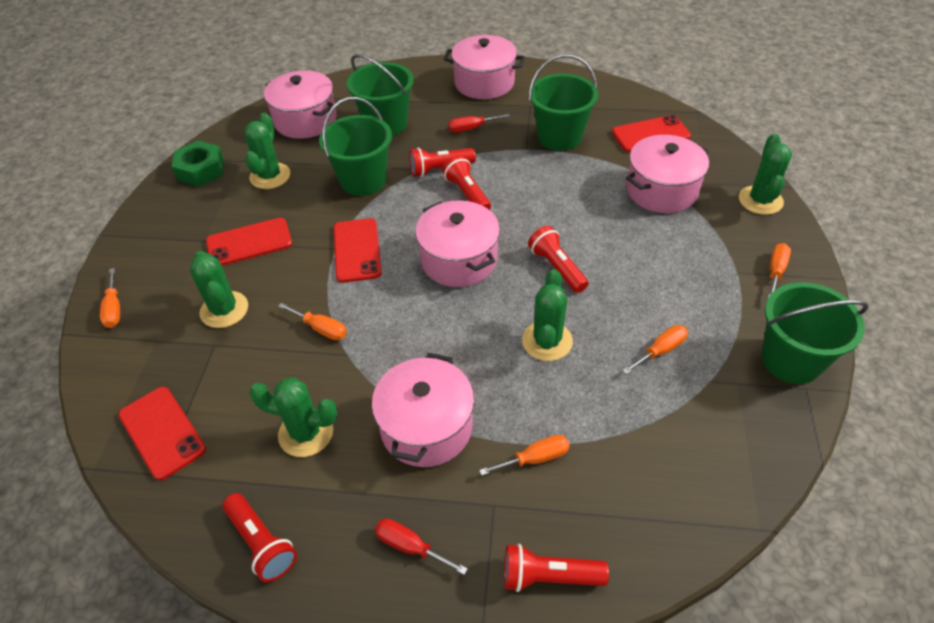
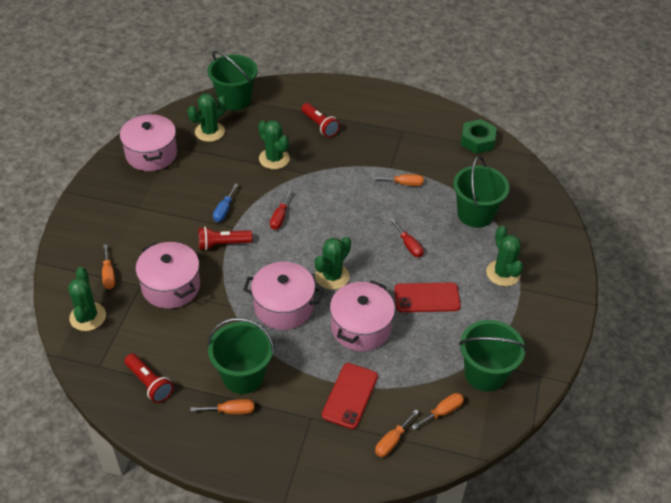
blue screwdriver: none = 0 -> [213,183,238,222] = 1
pink pot: [264,70,337,139] [372,353,474,467] [415,200,500,287] [444,35,525,99] [626,135,709,213] = 5 -> [120,113,177,171] [136,242,200,309] [243,262,323,330] [330,280,395,351] = 4
red flashlight: [223,493,297,582] [409,148,476,177] [442,155,491,210] [504,544,609,592] [528,226,589,293] = 5 -> [124,354,173,403] [198,227,252,250] [301,103,340,137] = 3
red phone: [119,387,206,480] [206,218,292,266] [334,218,382,283] [612,115,691,152] = 4 -> [322,363,378,429] [394,282,461,312] = 2

